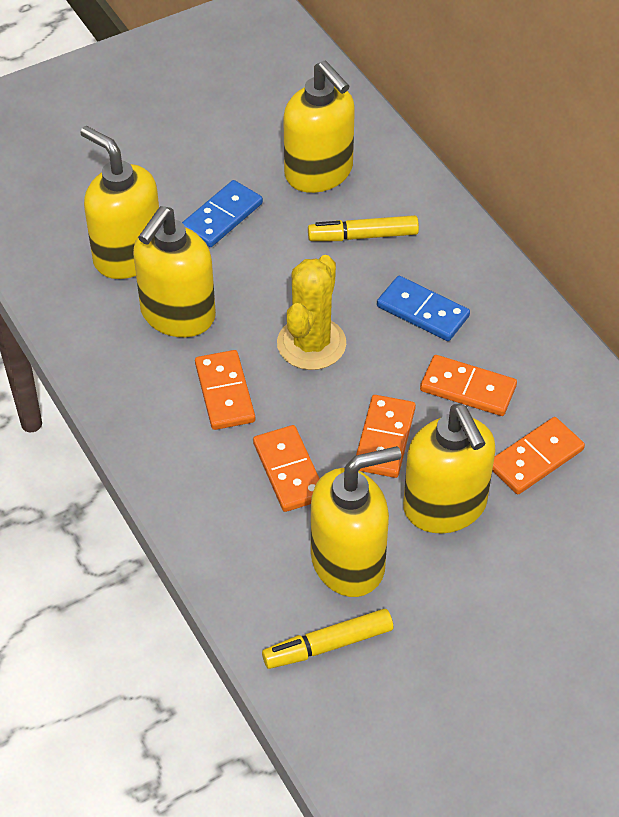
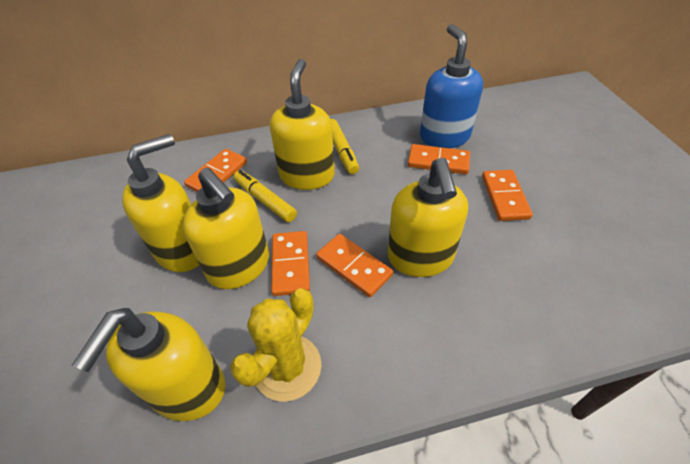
blue domino: [182,180,263,247] [377,276,470,341] = 2 -> none = 0
blue soap dispenser: none = 0 -> [420,24,483,148] = 1

